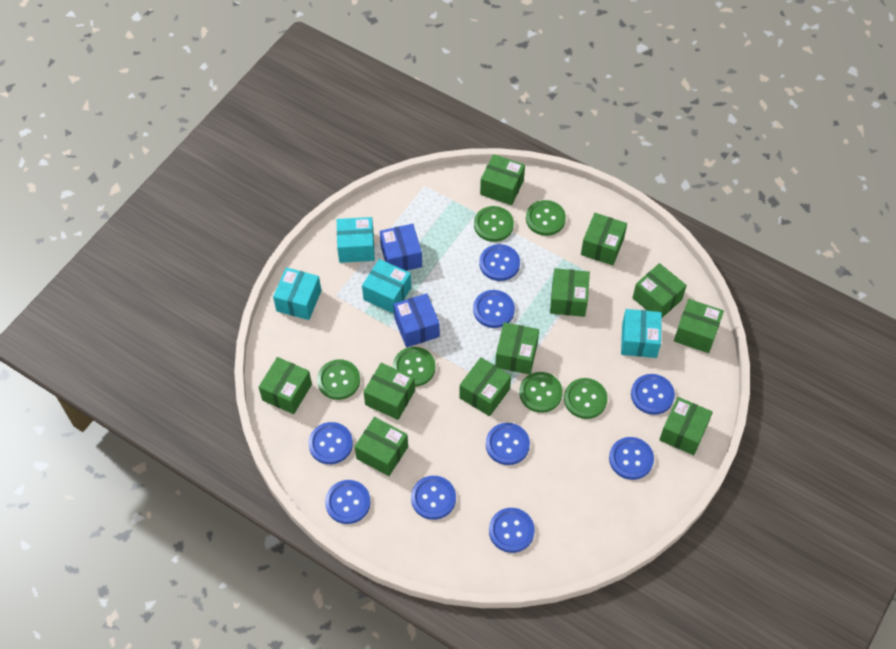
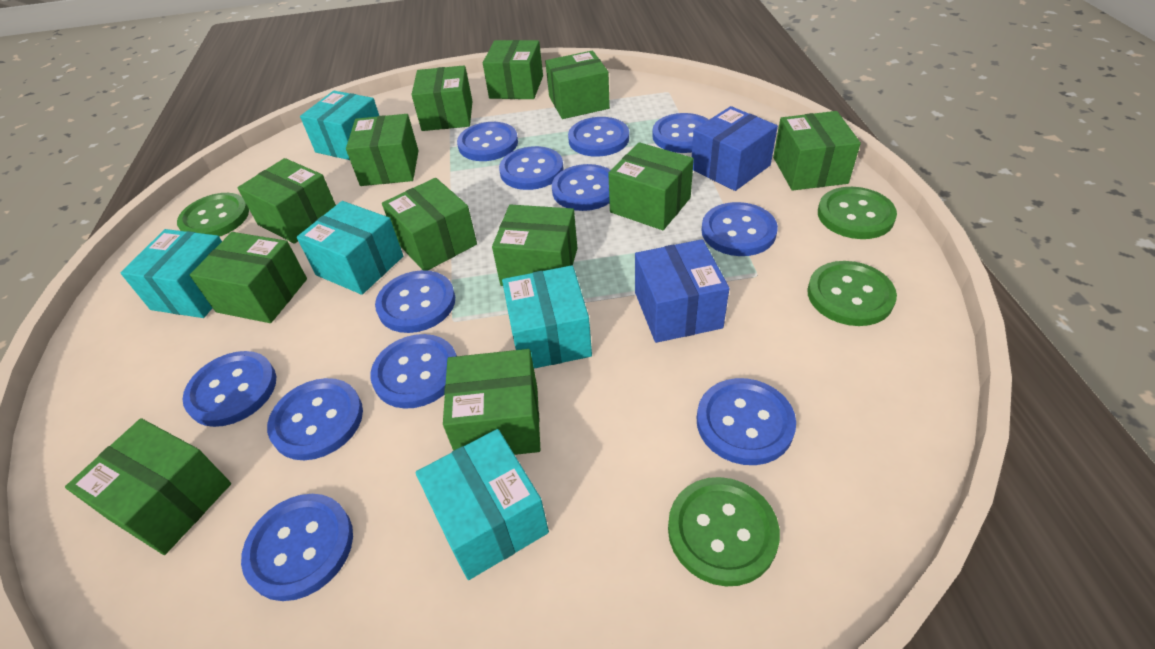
blue button: [308,422,353,464] [325,480,371,524] [411,476,456,520] [473,290,515,328] [479,244,520,281] [486,423,530,465] [489,508,535,553] [609,437,654,480] [631,374,675,415] = 9 -> [183,351,276,427] [241,494,353,601] [267,378,363,460] [370,334,457,409] [375,270,455,333] [457,122,518,161] [499,146,564,190] [552,164,611,211] [568,117,629,157] [652,113,709,153] [697,378,796,465] [701,202,778,256] = 12
green box: [259,357,312,414] [355,417,408,476] [364,363,415,420] [459,357,511,416] [480,154,525,205] [495,322,539,375] [550,268,590,317] [581,213,627,265] [633,263,687,318] [659,397,713,455] [674,299,724,353] = 11 -> [65,418,231,555] [190,232,307,323] [237,158,336,244] [346,114,419,186] [382,178,477,271] [411,65,473,131] [443,349,540,455] [483,40,543,99] [492,205,577,286] [545,50,610,119] [608,142,694,230] [773,111,861,191] = 12
green button: [317,359,360,400] [393,347,436,387] [474,206,514,242] [519,372,563,413] [526,200,566,236] [564,378,608,419] = 6 -> [177,193,249,237] [668,477,780,586] [807,261,897,326] [818,187,897,239] = 4
turquoise box: [273,267,321,320] [337,217,375,263] [362,259,411,314] [621,309,662,358] = 4 -> [121,229,222,318] [297,201,403,295] [300,91,379,160] [416,429,549,580] [502,265,592,369] = 5

